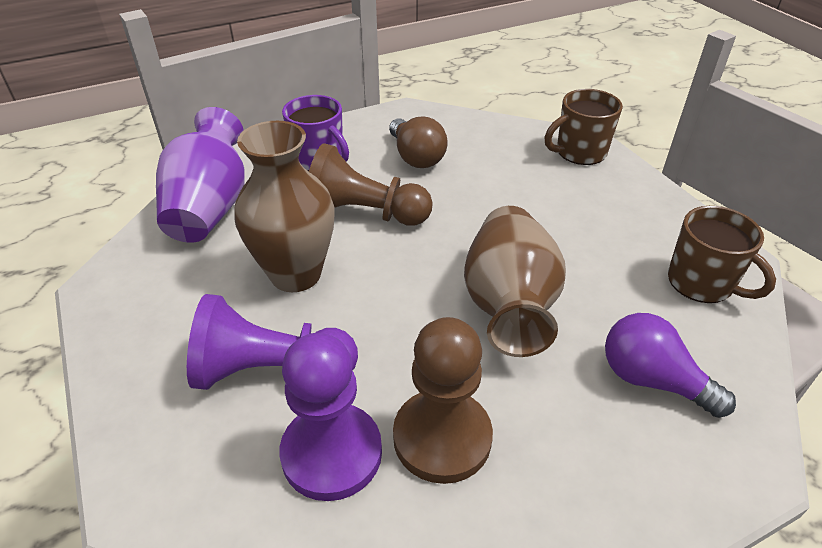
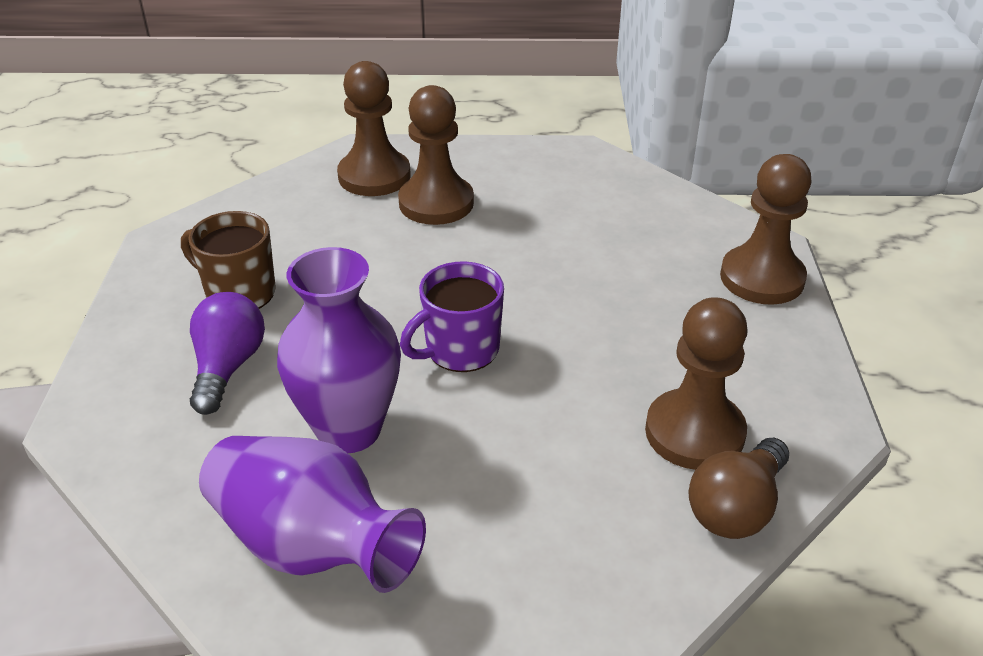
brown mug: [545,89,623,165] [668,206,776,303] = 2 -> [181,211,276,309] = 1
brown pawn: [309,143,433,226] [393,317,493,484] = 2 -> [337,61,411,196] [398,85,474,225] [645,297,747,470] [720,154,811,305] = 4
brown vase: [234,121,335,292] [464,206,566,357] = 2 -> none = 0
purple pawn: [187,294,358,390] [279,333,382,501] = 2 -> none = 0
purple vase: [156,107,245,243] = 1 -> [199,436,426,593] [277,247,401,453] = 2

